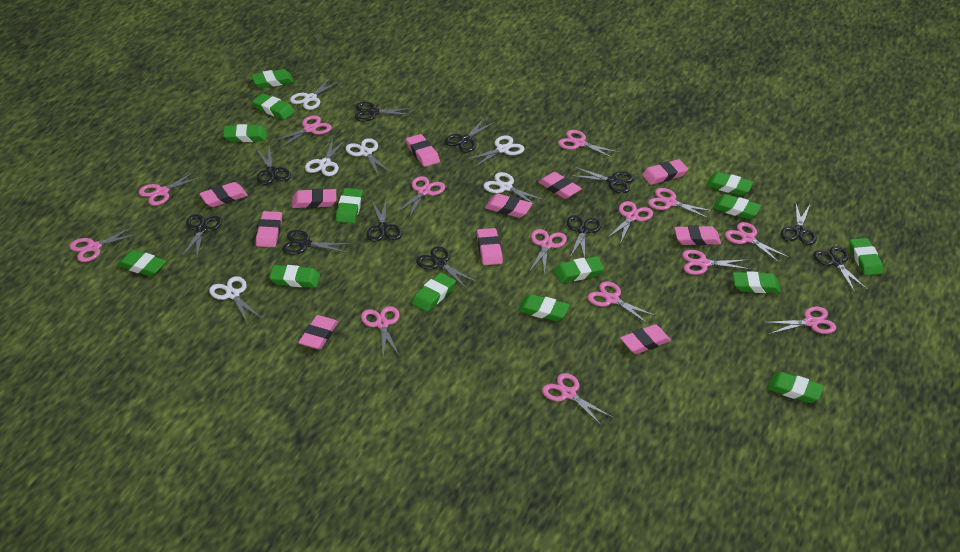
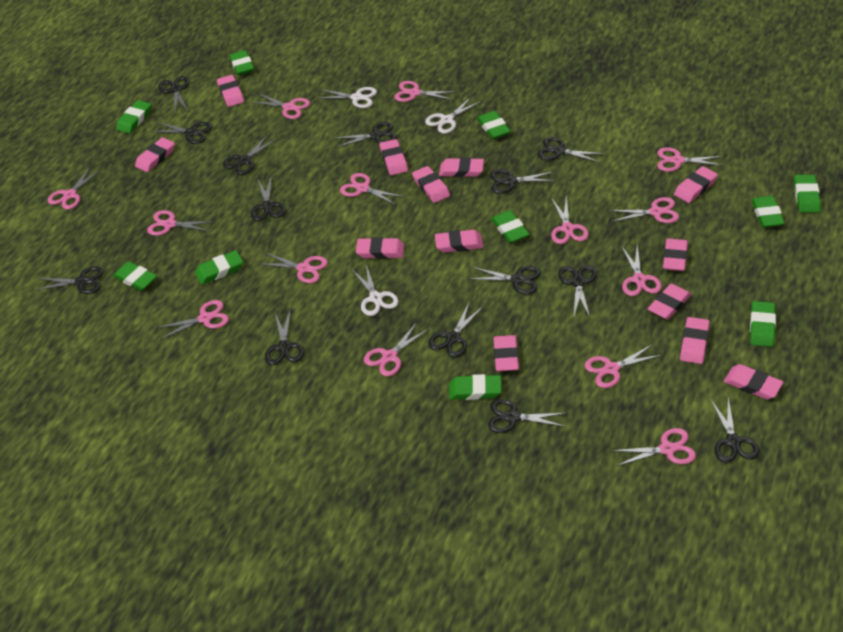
black scissors: [182,214,222,257] [256,146,291,185] [282,230,352,255] [355,102,414,122] [366,200,402,242] [416,246,478,289] [445,118,495,153] [567,215,602,258] [570,167,634,193] [781,204,817,245] [813,246,868,292] = 11 -> [36,266,104,294] [151,122,212,144] [158,76,189,112] [223,134,278,175] [251,175,286,221] [265,311,304,365] [334,122,396,148] [428,303,483,357] [470,266,541,295] [488,399,566,433] [490,169,556,194] [537,137,604,162] [558,265,597,317] [710,398,760,463] = 14
green eraser: [117,250,166,277] [223,124,267,142] [251,69,294,88] [252,93,295,120] [269,265,320,288] [336,188,363,223] [412,273,456,312] [518,294,570,321] [554,256,604,283] [706,172,753,196] [713,194,761,219] [733,271,781,293] [768,372,824,403] [850,238,883,275] = 14 -> [113,261,157,291] [116,100,151,134] [195,250,243,285] [230,50,254,75] [449,374,502,400] [477,111,511,139] [491,210,529,243] [750,301,776,347] [752,196,785,227] [794,175,821,213] = 10
pink eraser: [199,182,248,207] [256,211,282,247] [292,188,336,208] [298,315,338,350] [406,134,440,167] [477,228,503,265] [485,194,532,218] [538,172,582,199] [620,324,671,354] [642,159,688,185] [674,225,721,245] = 11 -> [135,137,175,172] [217,75,244,107] [356,237,404,259] [380,139,408,175] [412,166,450,203] [435,230,483,253] [439,157,484,177] [493,335,519,371] [648,284,692,320] [663,238,688,271] [674,166,718,203] [680,317,710,364] [724,364,783,400] = 13
white scissors: [209,276,262,324] [290,77,341,110] [305,138,346,176] [345,138,391,176] [466,135,525,168] [483,172,546,207] = 6 -> [316,87,377,108] [352,265,399,316] [425,96,481,134] = 3

